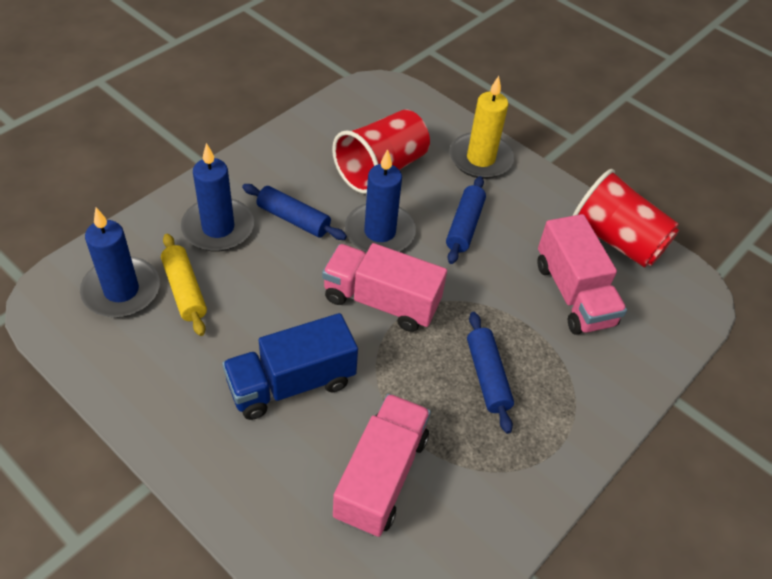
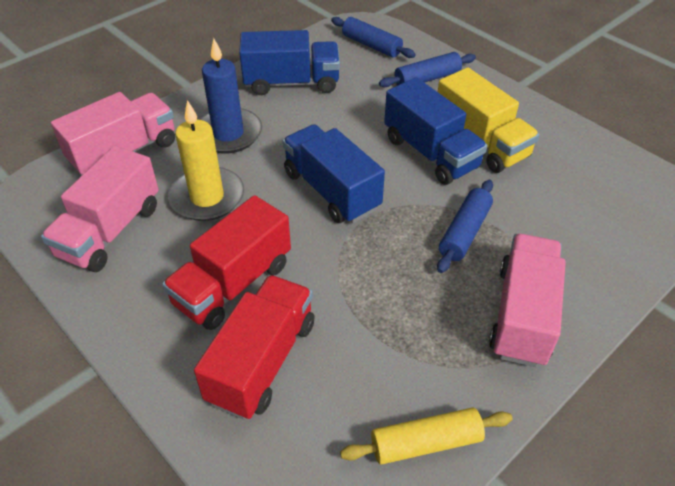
blue candle: [80,208,160,318] [181,143,254,252] [345,149,416,253] = 3 -> [198,38,262,153] = 1
blue truck: [222,313,358,420] = 1 -> [239,30,340,95] [283,124,385,223] [384,77,487,185] = 3
red cup: [332,109,430,194] [572,169,679,268] = 2 -> none = 0
red truck: none = 0 -> [162,195,291,330] [194,275,315,420] = 2
yellow truck: none = 0 -> [438,68,540,173] = 1

